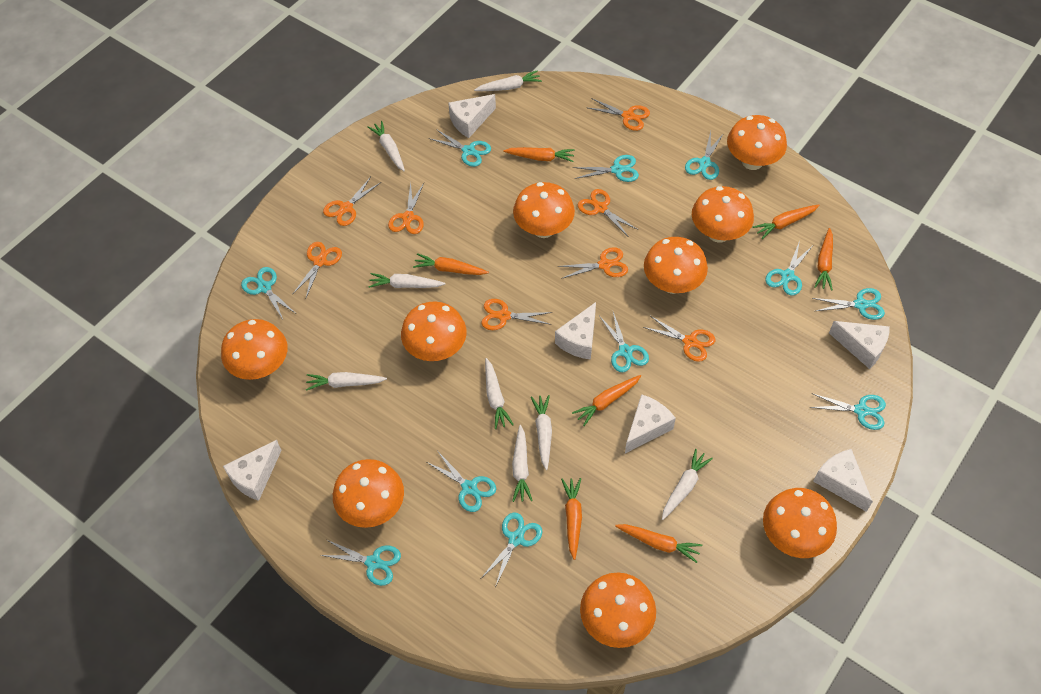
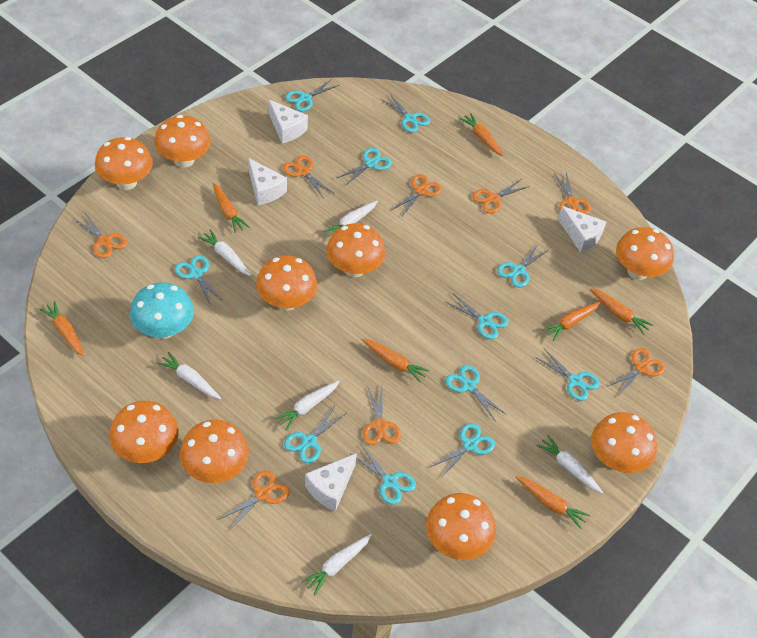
turquoise mushroom: none = 0 -> [130,282,194,339] = 1
white carrot: [306,372,387,391] [368,121,405,171] [368,273,445,288] [474,70,542,91] [485,358,514,429] [512,425,533,502] [531,395,552,470] [662,449,713,520] = 8 -> [157,352,222,400] [198,229,251,276] [274,380,340,431] [301,534,372,595] [323,201,378,236] [536,435,603,494] = 6
white cheese: [223,440,282,501] [448,94,496,138] [555,302,596,360] [625,394,676,453] [813,449,873,512] [829,321,890,369] = 6 -> [248,158,287,205] [269,100,308,143] [305,453,357,512] [558,206,606,253] = 4

